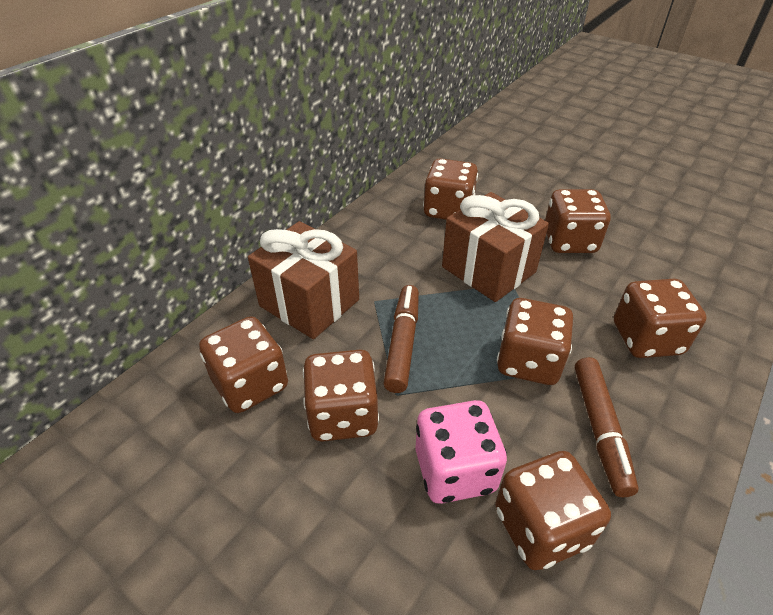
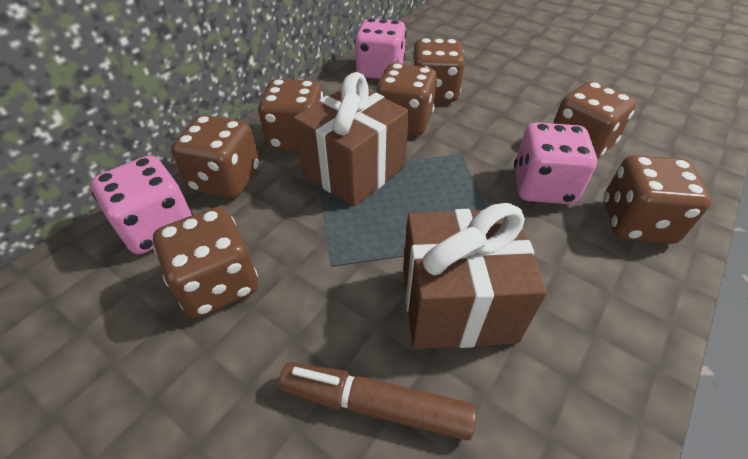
brown marker: [383,285,419,393] [575,357,639,497] = 2 -> [279,362,476,440] = 1
pink dice: [415,400,507,504] = 1 -> [91,155,193,255] [355,18,406,79] [514,122,597,204] = 3

